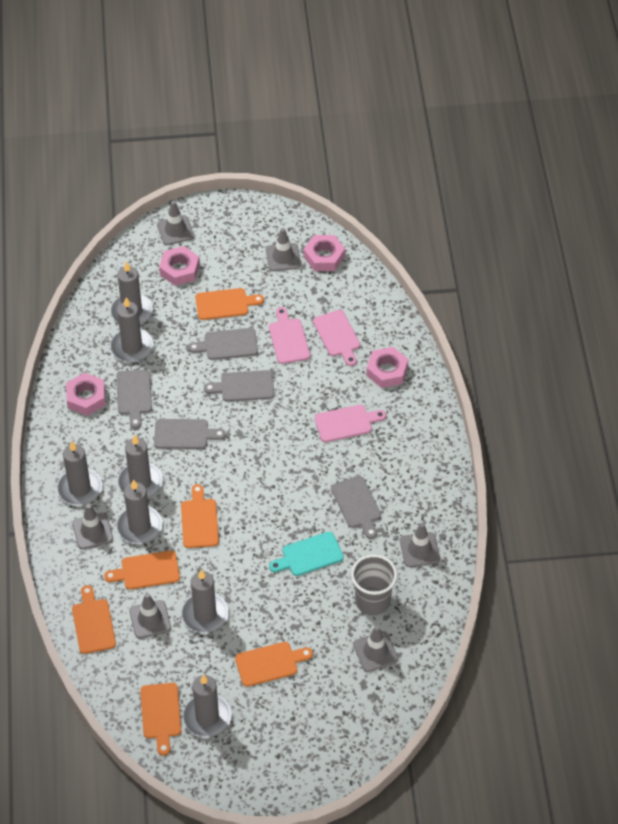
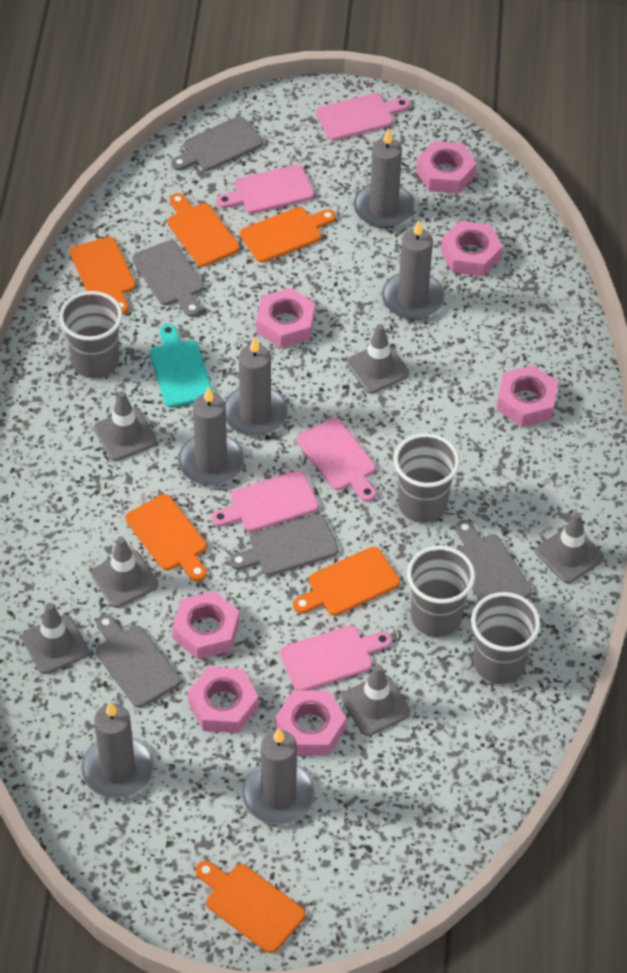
grey candle: [57,442,102,505] [110,297,153,362] [111,262,153,325] [117,480,162,544] [118,435,163,498] [181,570,229,633] [183,675,231,737] = 7 -> [81,702,154,799] [178,386,244,486] [225,337,288,436] [242,728,315,825] [354,128,414,228] [382,220,445,320] = 6
grey cup: [351,554,397,616] = 1 -> [59,291,123,378] [394,433,460,523] [407,546,475,637] [471,592,541,684] = 4
pink cutting board: [269,307,310,364] [313,310,360,366] [315,405,386,442] = 3 -> [211,471,319,532] [216,165,314,213] [280,625,392,691] [297,418,376,502] [316,93,410,141] = 5
pink nut: [66,373,106,416] [159,246,200,286] [304,235,345,271] [366,347,408,388] = 4 -> [172,591,240,659] [188,667,259,733] [256,288,315,348] [275,691,346,756] [416,141,477,194] [441,221,503,277] [497,365,558,427] = 7

